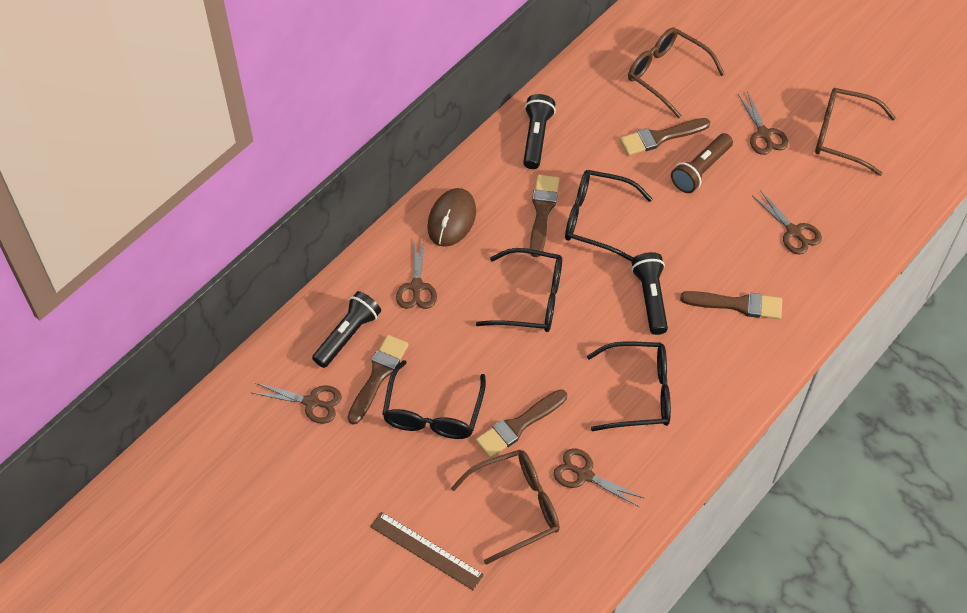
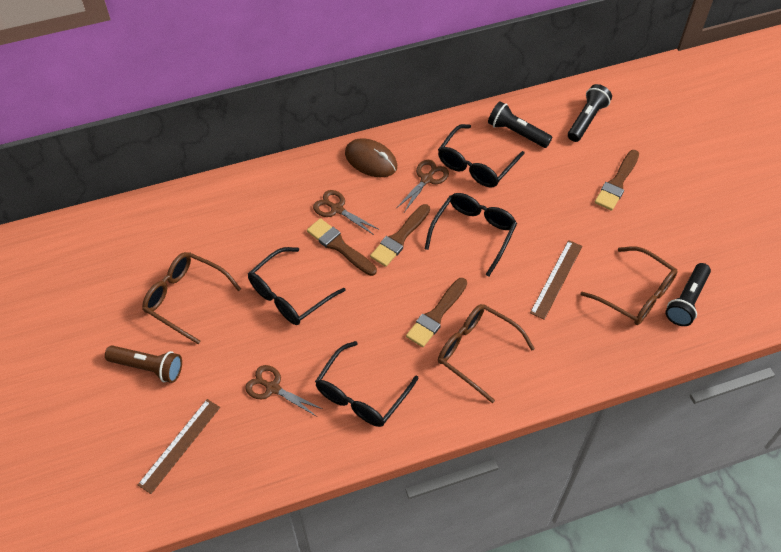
brown brush: [347,335,409,425] [475,389,567,458] [530,175,560,257] [620,118,710,155] [680,291,782,319] = 5 -> [307,218,377,276] [370,204,430,267] [406,278,467,347] [595,150,639,211] = 4
brown ruler: [370,512,484,590] = 1 -> [138,399,220,494] [530,240,582,320] = 2
brown scissors: [253,383,342,424] [396,239,437,309] [554,448,644,507] [738,91,788,155] [752,190,822,255] = 5 -> [245,365,322,417] [313,190,380,235] [397,160,449,212] = 3

